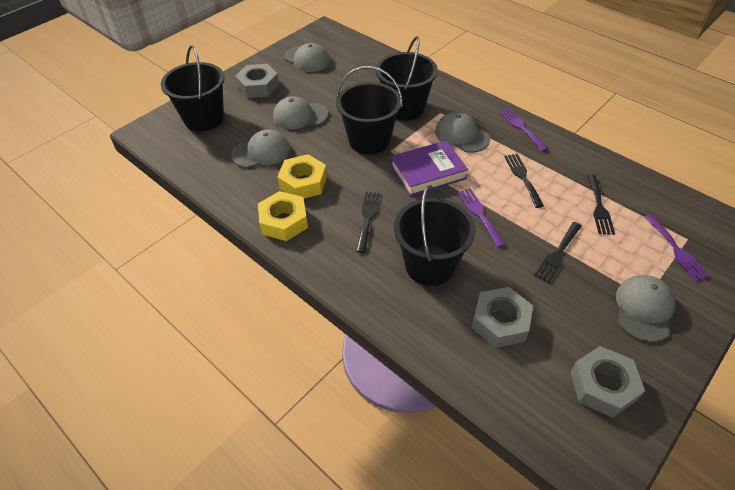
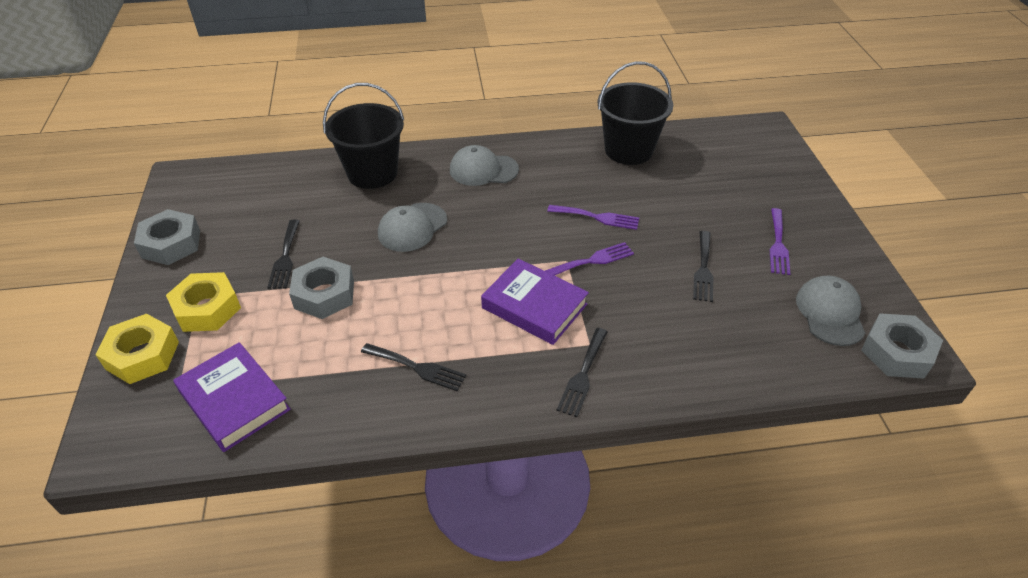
black bucket: [161,45,224,132] [336,66,403,155] [376,36,438,121] [394,185,476,286] = 4 -> [323,83,404,189] [598,61,673,165] = 2
grey cap: [231,129,290,168] [273,96,328,129] [284,43,330,72] [435,112,490,153] [616,275,675,342] = 5 -> [378,203,447,252] [450,145,519,186] [796,275,865,346] = 3
purple book: [390,141,468,196] = 1 -> [173,342,291,452] [481,258,589,345] = 2

